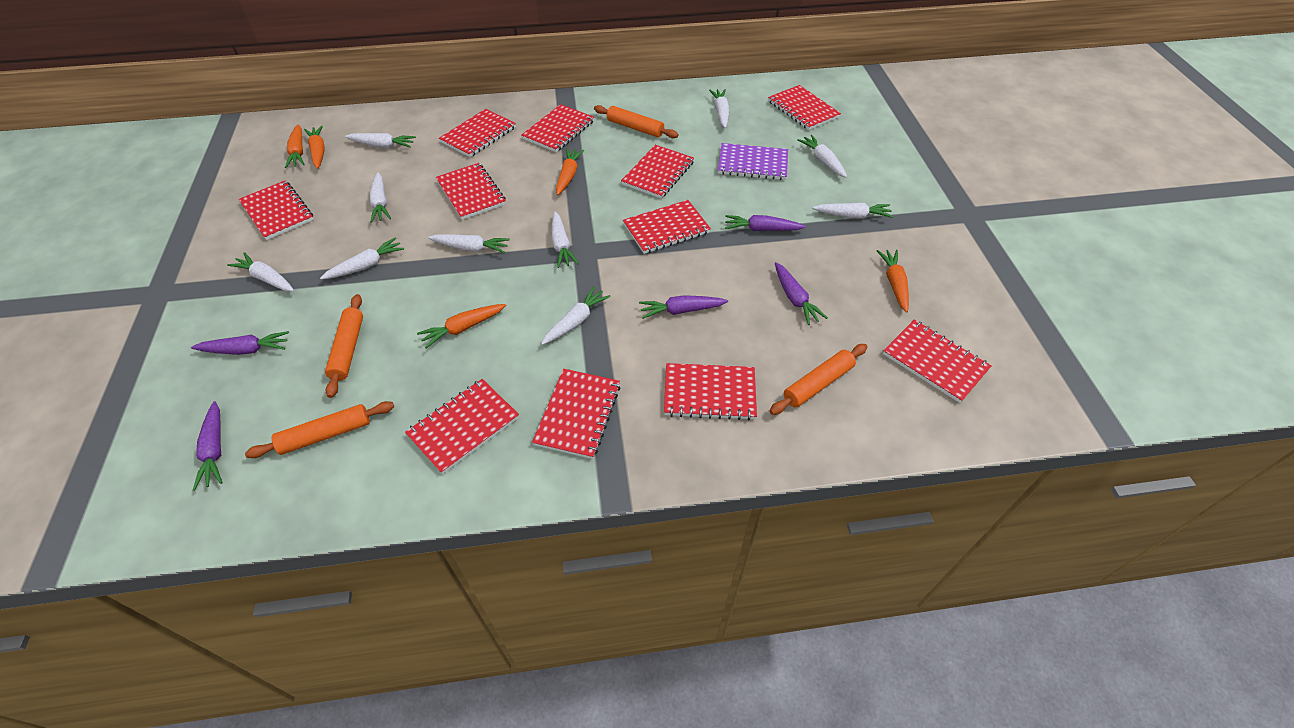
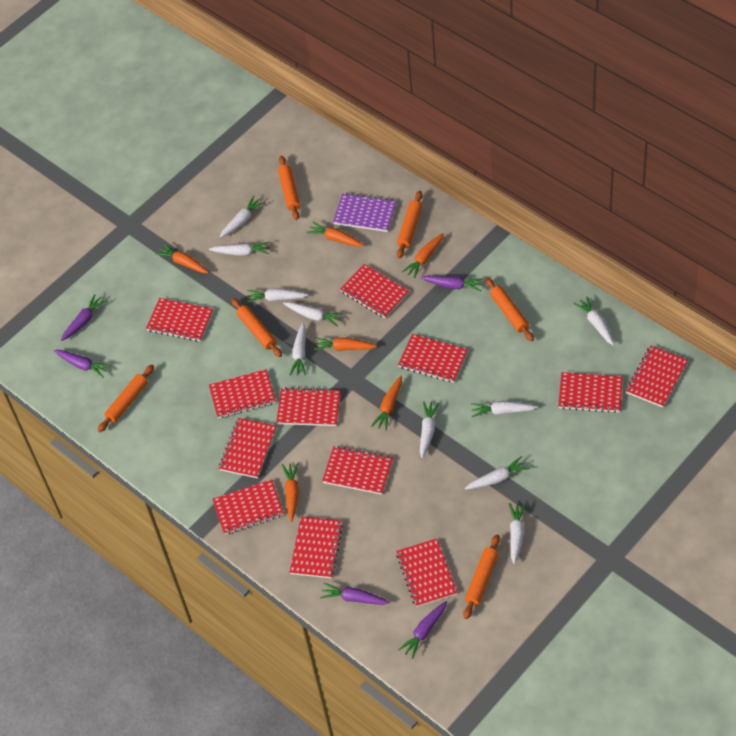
orange carrot: [285,125,305,168] [304,126,325,169] [417,304,506,349] [556,148,584,195] [877,250,909,313] = 5 -> [155,243,209,273] [282,463,299,522] [306,222,364,247] [314,337,377,351] [371,376,402,430] [402,233,444,279] = 6
orange rolling pin: [245,401,394,458] [325,294,363,398] [594,105,678,138] [770,344,867,415] = 4 -> [98,365,154,432] [231,298,282,357] [278,156,300,220] [397,191,422,259] [463,534,500,619] [485,277,534,341] = 6
red notebook: [239,180,314,240] [405,379,519,474] [436,163,506,220] [439,109,516,157] [522,104,594,152] [532,369,621,459] [621,145,694,199] [623,200,711,254] [664,363,757,421] [768,85,841,130] [883,320,991,403] = 11 -> [146,298,213,342] [209,369,276,418] [213,479,284,534] [219,418,277,478] [276,388,341,426] [289,517,343,578] [322,446,393,495] [340,264,409,318] [396,539,457,607] [398,334,468,383] [558,372,623,413] [626,346,688,407] = 12

